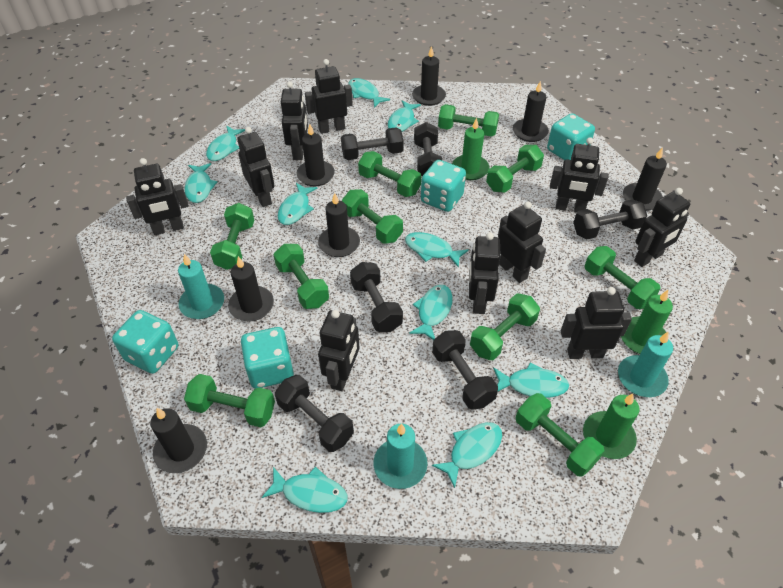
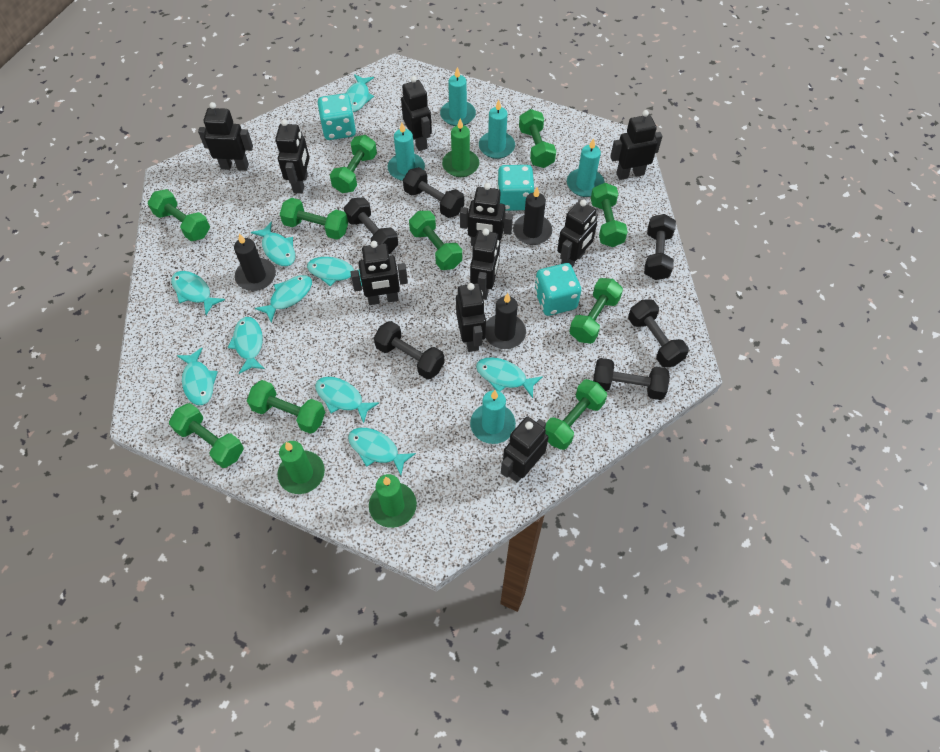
black candle: [150,408,207,473] [228,256,274,321] [296,124,335,186] [318,193,360,257] [412,46,446,106] [513,81,549,142] [623,147,667,211] = 7 -> [234,234,276,291] [486,293,526,349] [513,187,552,245] = 3
turquoise candle: [178,254,224,319] [374,423,428,489] [618,332,673,397] = 3 -> [388,123,425,181] [440,67,476,126] [470,390,516,444] [479,100,515,159] [567,138,605,197] = 5
turquoise dice: [112,310,178,374] [241,327,294,389] [421,160,466,212] [547,113,595,160] = 4 -> [318,93,356,140] [497,165,534,211] [535,263,581,316] = 3

